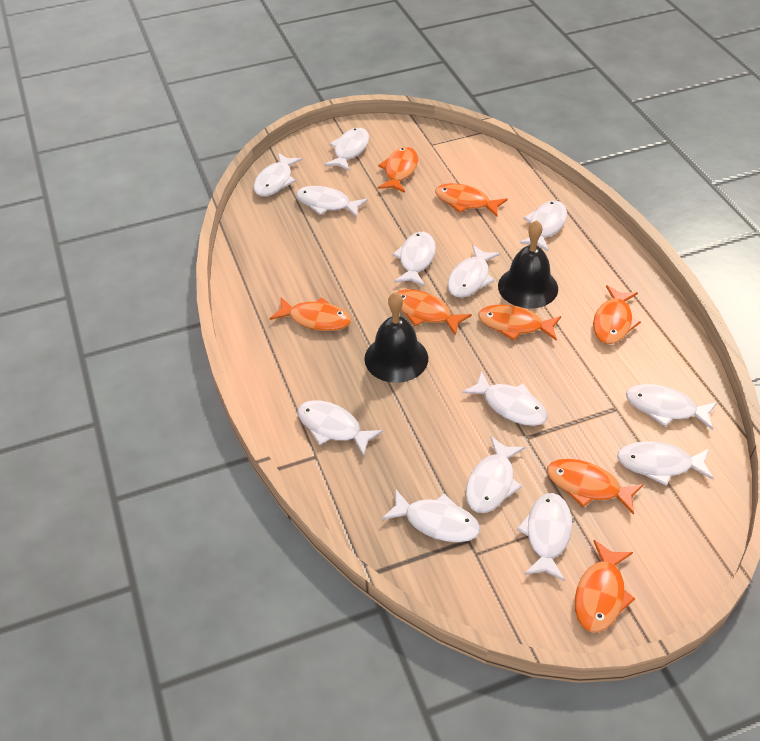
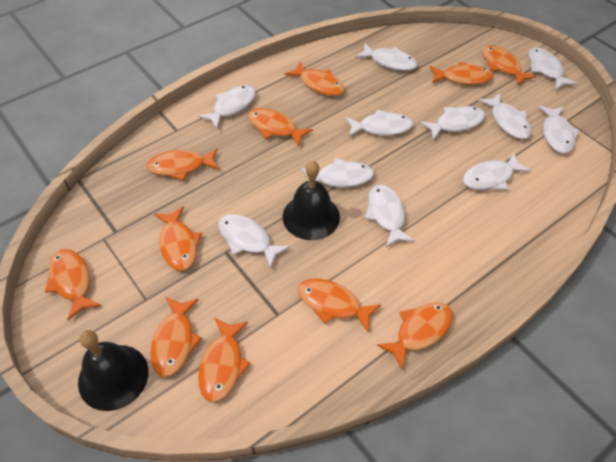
orange fish: [269,297,351,331] [378,147,418,193] [397,289,472,336] [435,183,508,217] [478,304,561,341] [547,459,644,515] [575,540,635,633] [593,285,641,344] = 8 -> [45,249,101,320] [147,148,219,181] [150,297,202,377] [154,206,202,271] [198,318,251,402] [248,108,313,147] [285,62,344,96] [298,278,381,332] [377,302,453,370] [430,62,493,85] [482,45,537,86] = 11
white fish: [254,153,303,196] [296,186,368,217] [297,400,383,456] [324,128,369,171] [382,490,480,542] [392,232,436,286] [448,245,500,298] [462,371,548,426] [466,436,525,513] [517,493,572,581] [520,201,567,251] [617,441,714,486] [626,384,718,430] = 13 -> [198,85,256,129] [218,214,290,269] [301,158,374,187] [345,110,413,137] [355,43,418,71] [365,185,415,247] [420,106,485,140] [463,152,531,190] [478,93,532,139] [528,47,578,90] [538,105,580,154] = 11

